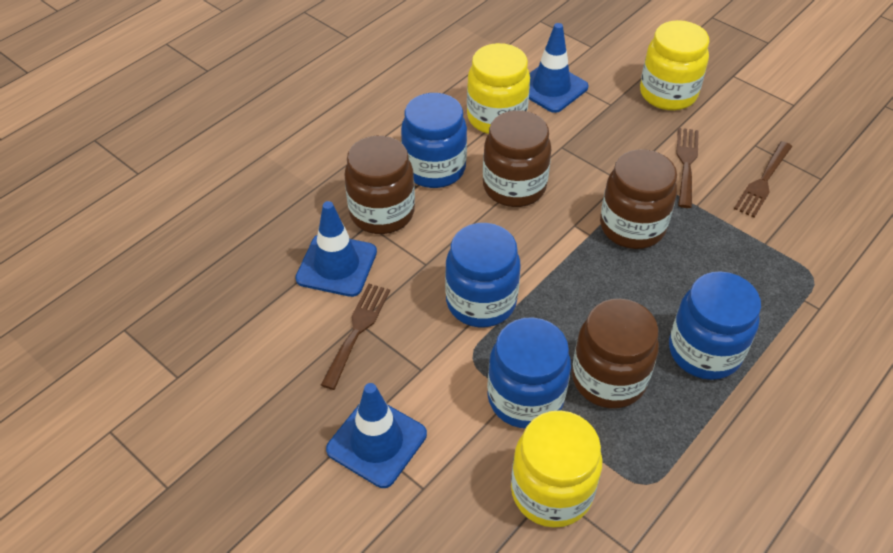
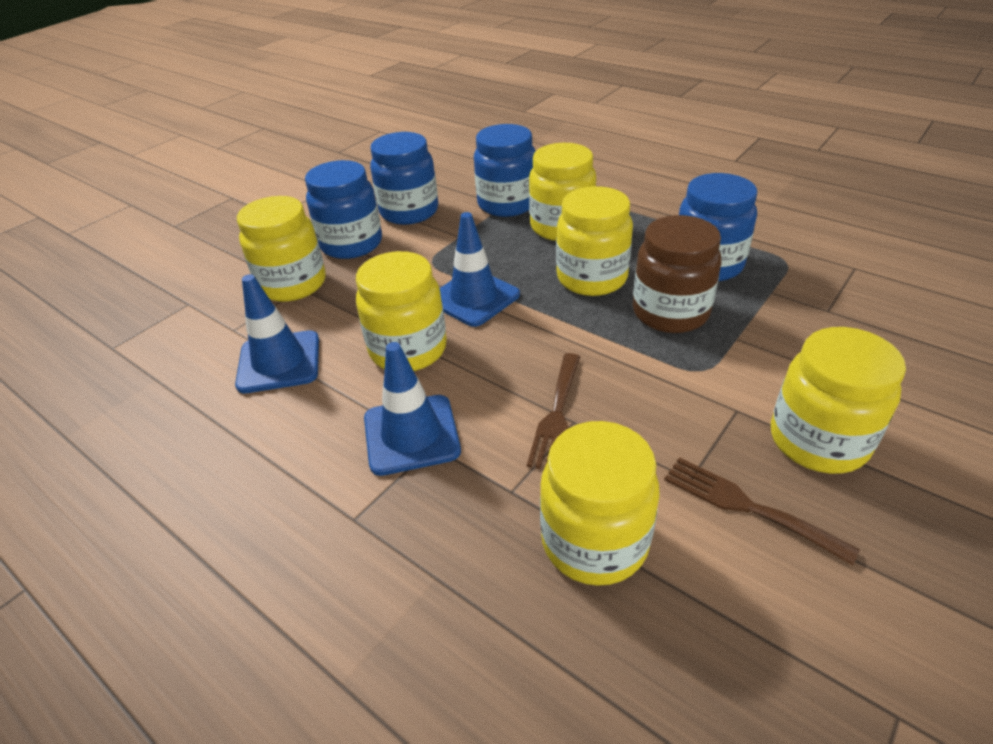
brown fork: [321,284,390,390] [676,128,699,208] [734,141,792,217] = 3 -> [527,353,580,469] [664,457,860,566] = 2
brown jar: [344,136,415,234] [483,110,551,207] [572,299,659,409] [600,149,677,249] = 4 -> [633,215,721,333] = 1
yellow jar: [467,43,530,134] [511,410,602,528] [640,20,710,111] = 3 -> [237,196,325,302] [356,251,447,371] [529,143,596,241] [540,421,659,586] [556,186,633,296] [771,327,906,474] = 6

